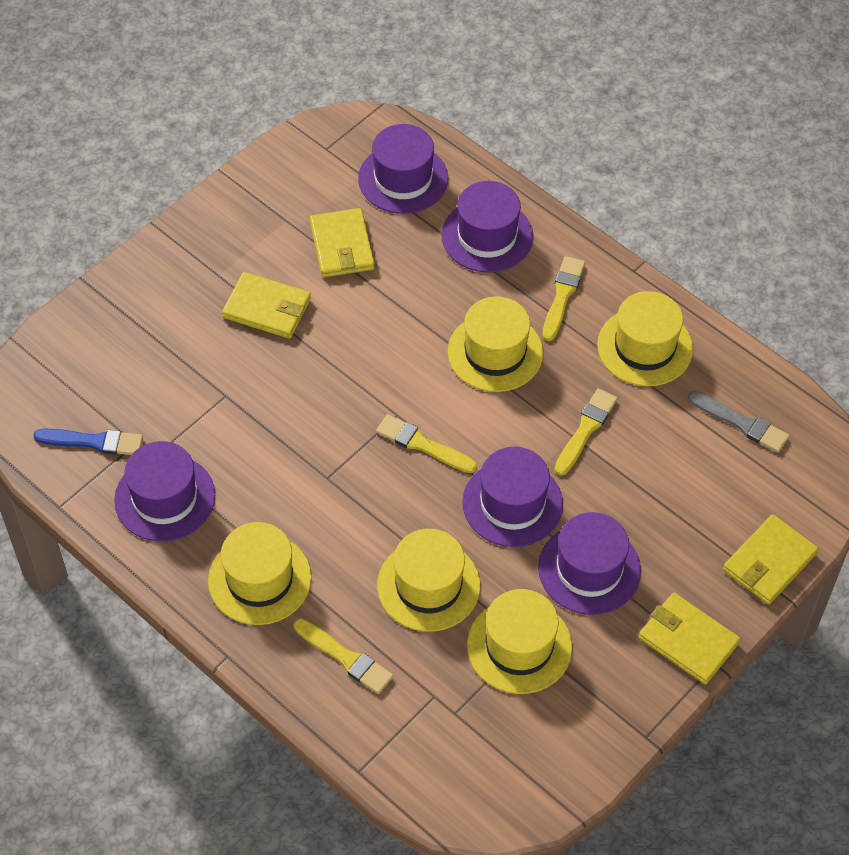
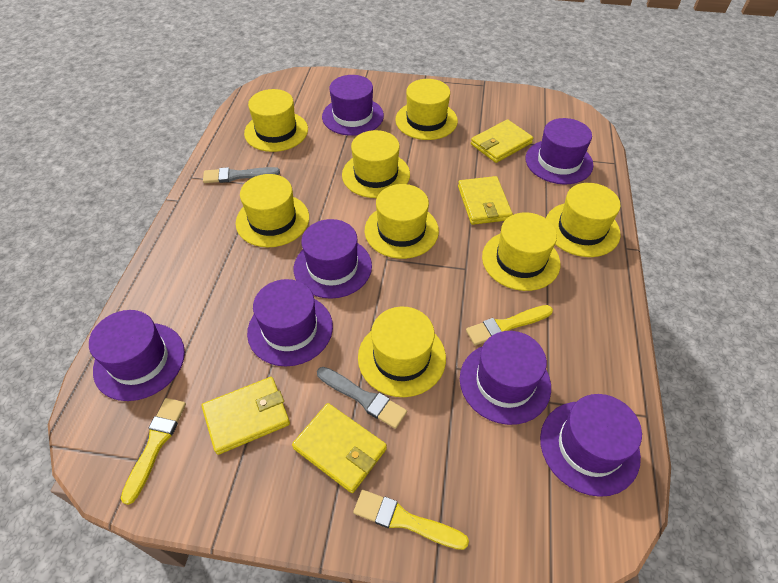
blue brush: [34,429,143,455] = 1 -> none = 0
grey brush: [688,391,789,453] = 1 -> [203,167,280,183] [317,367,407,429] = 2
purple hat: [114,441,215,542] [358,124,448,214] [441,181,533,273] [462,447,563,547] [538,512,641,615] = 5 -> [89,310,185,401] [247,279,333,366] [294,219,372,299] [322,75,384,136] [460,331,551,425] [526,118,593,184] [540,394,642,497] = 7
yellow brush: [294,618,393,694] [376,414,477,473] [542,256,585,341] [555,389,617,476] = 4 -> [121,398,186,505] [353,490,469,550] [466,305,553,346] = 3
yellow hat: [208,522,312,625] [377,529,480,632] [448,296,543,392] [467,589,572,694] [597,291,693,386] = 5 -> [236,174,309,247] [244,89,308,152] [342,130,410,198] [358,306,446,397] [365,184,439,259] [395,79,458,140] [482,212,560,291] [546,183,620,257] = 8

